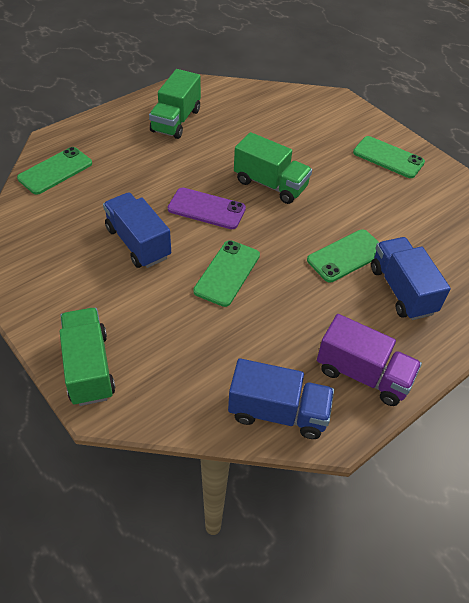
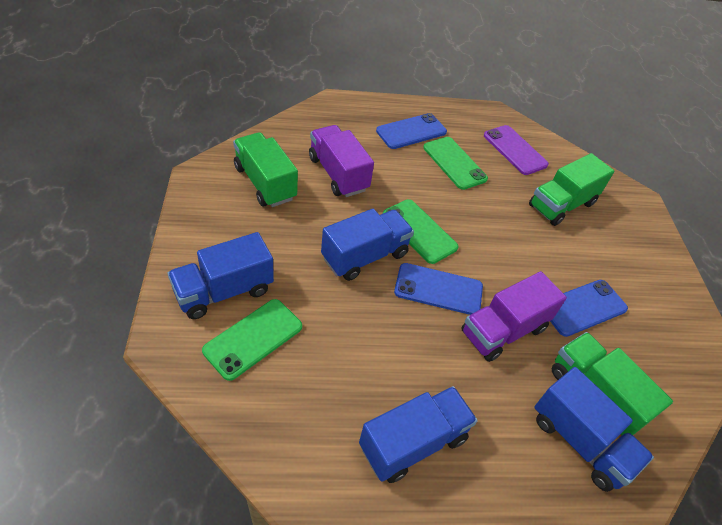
blue phone: none = 0 -> [376,113,447,149] [394,263,483,315] [550,280,628,337] = 3
blue truck: [103,192,171,268] [228,358,334,439] [371,237,451,320] = 3 -> [167,232,274,319] [321,209,414,281] [359,386,478,483] [534,367,654,492] = 4
green phone: [17,147,92,195] [193,240,260,307] [307,229,379,282] [353,136,425,178] = 4 -> [202,299,302,381] [383,199,459,264] [423,137,488,190] = 3
purple truck: [317,314,422,406] = 1 -> [309,125,374,197] [461,271,567,362] = 2

